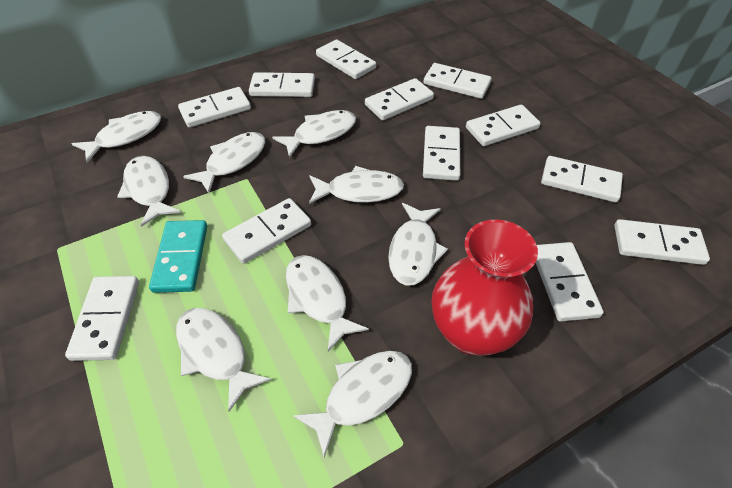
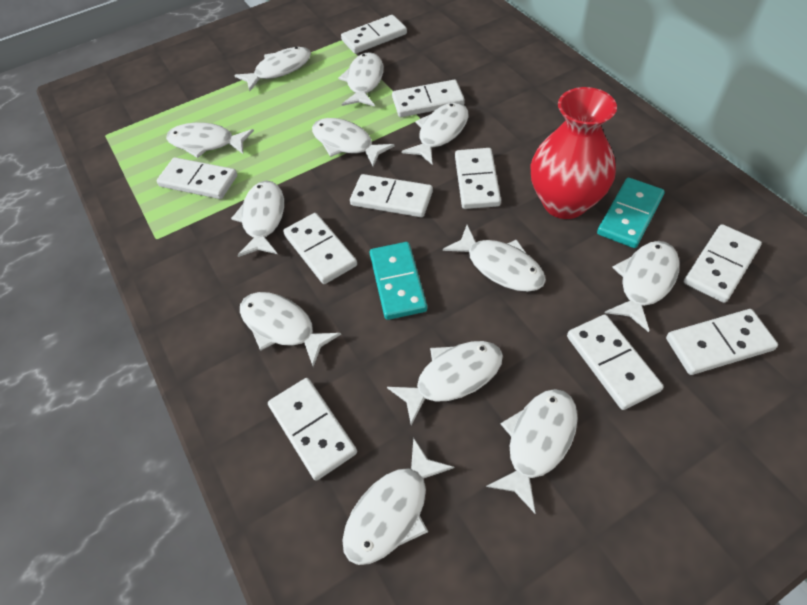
turquoise domino: [149,220,207,293] = 1 -> [370,242,427,320] [597,178,665,248] = 2
white domino: [65,276,139,361] [178,87,251,128] [222,198,311,264] [249,72,315,97] [316,39,376,79] [365,78,434,121] [423,63,492,99] [423,126,460,181] [466,105,541,146] [535,242,604,322] [541,156,623,202] [614,219,710,265] = 12 -> [156,157,237,199] [268,378,357,481] [283,213,357,284] [341,15,407,54] [350,174,433,217] [392,80,465,117] [455,148,501,209] [567,315,664,410] [666,309,778,375] [684,224,762,303] = 10
white fish: [72,111,161,163] [117,156,181,227] [176,308,271,412] [183,132,265,193] [272,110,356,158] [286,255,369,351] [293,351,412,458] [309,166,404,204] [388,203,448,286] = 9 -> [166,123,254,158] [231,181,284,257] [234,47,311,91] [240,292,341,367] [312,118,395,167] [338,52,383,106] [342,437,454,565] [387,341,503,426] [401,102,468,165] [443,225,546,292] [486,389,578,513] [605,241,680,332] = 12

